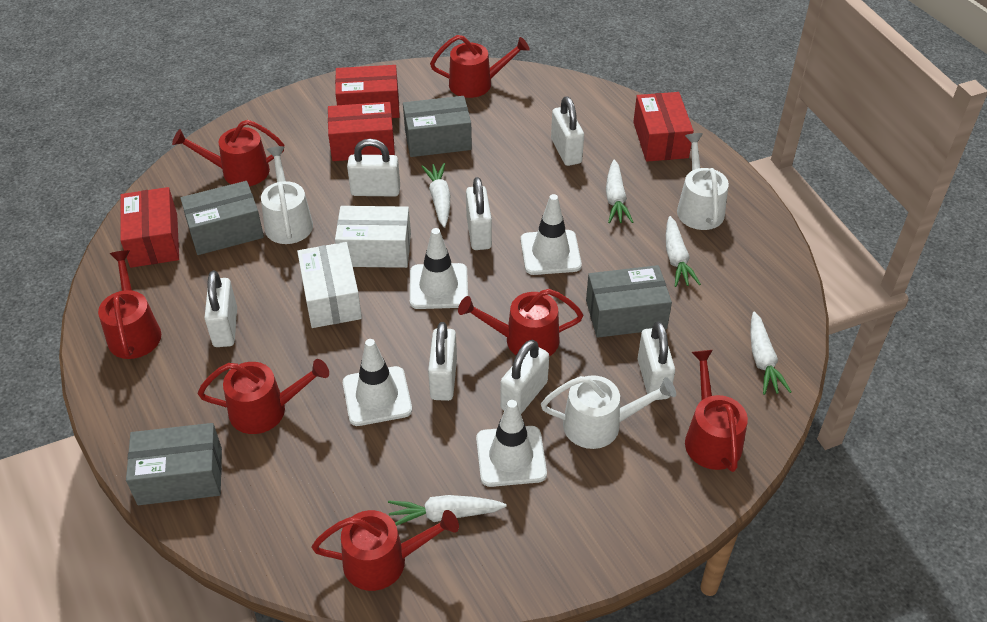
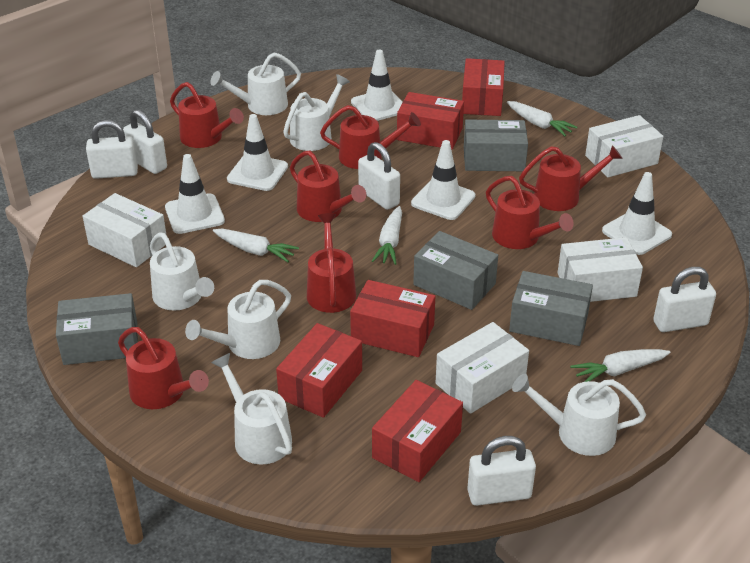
red box: [120,187,179,268] [328,102,395,161] [335,65,400,118] [633,92,694,162] = 4 -> [276,323,362,418] [350,280,435,357] [372,380,463,482] [397,92,464,150] [462,58,505,116] = 5
white box: [297,242,362,328] [335,206,411,268] = 2 -> [83,193,167,267] [435,322,529,414] [558,237,643,302] [585,115,663,177] = 4
white carrot: [388,495,507,526] [421,163,450,228] [606,160,633,223] [666,216,701,287] [750,311,791,395] = 5 -> [213,229,299,262] [372,206,402,265] [507,101,577,136] [570,349,671,382] = 4
white padlock: [204,270,237,347] [347,139,400,197] [428,322,457,401] [466,177,492,250] [500,340,549,414] [551,96,584,166] [638,321,675,400] = 7 -> [86,120,138,179] [123,109,167,174] [358,142,400,210] [467,436,536,506] [653,267,716,332] = 5
white traffic cone: [343,339,412,426] [410,228,468,309] [476,400,547,487] [521,194,582,275] = 4 -> [165,154,225,234] [227,114,288,191] [351,50,402,121] [411,140,475,220] [602,172,672,255] = 5
white watering can: [261,146,313,244] [541,375,676,449] [677,133,729,230] = 3 -> [150,232,214,311] [185,280,291,359] [210,52,301,115] [211,353,292,465] [283,74,350,151] [512,374,646,456] = 6

